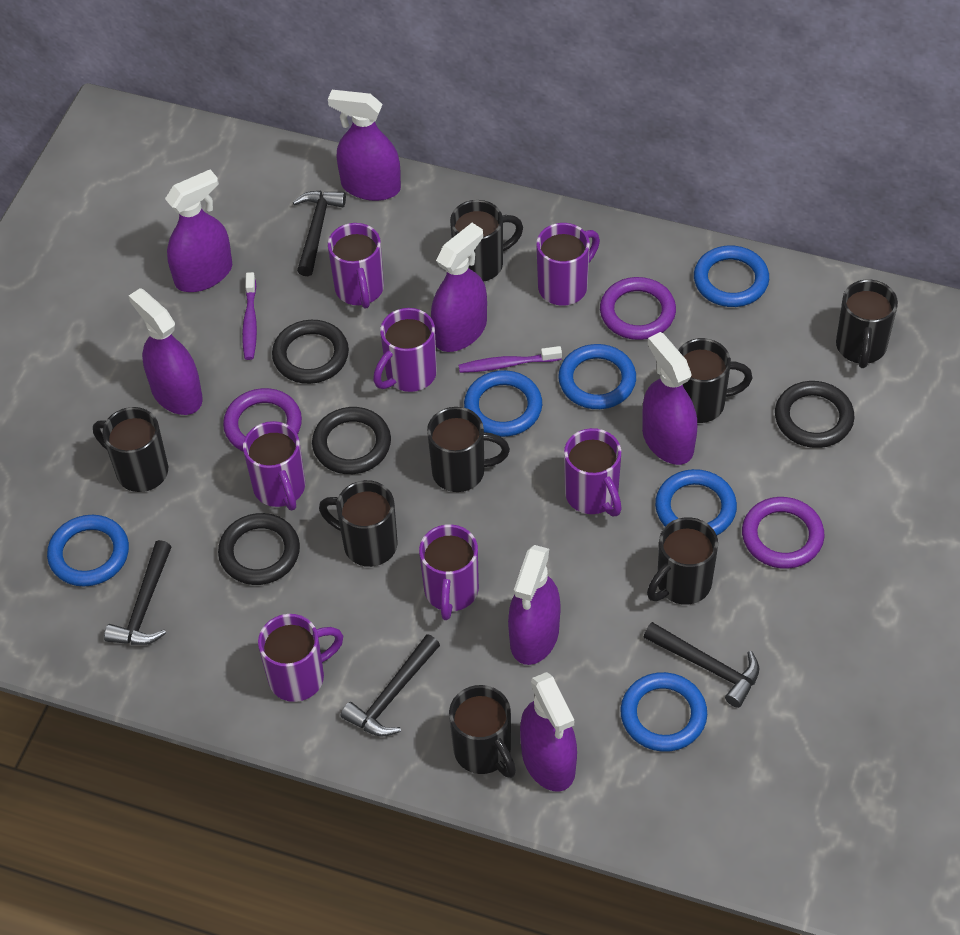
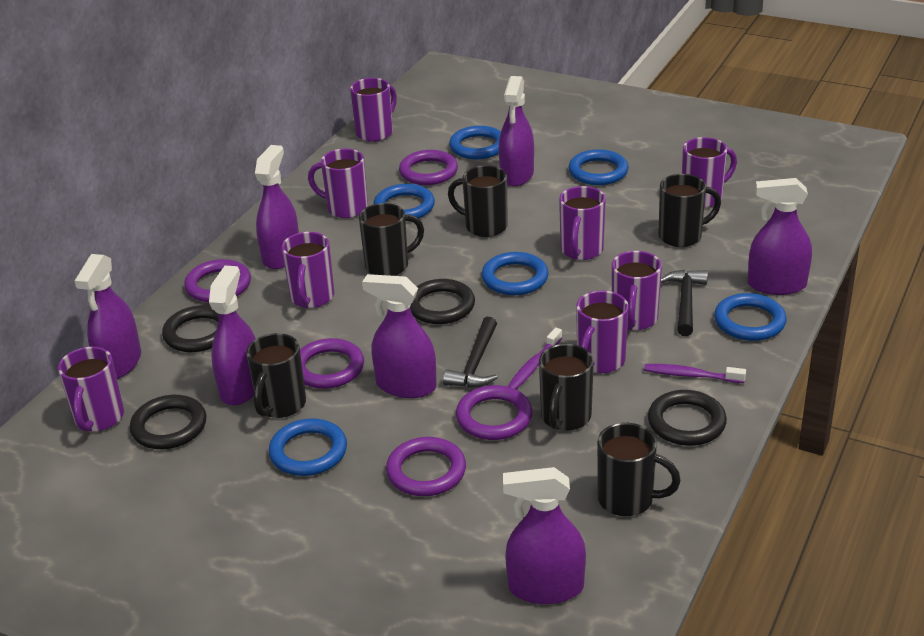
black hammer: [104,540,172,645] [293,191,346,276] [341,634,440,737] [644,622,759,708] = 4 -> [443,317,498,388] [661,270,708,336] = 2
black mug: [93,407,168,492] [319,480,398,567] [427,407,510,492] [449,685,516,778] [450,200,523,282] [647,517,718,605] [678,338,752,423] [836,280,898,368] = 8 -> [246,333,306,418] [359,203,424,276] [448,165,508,237] [539,344,594,431] [597,423,681,516] [658,174,721,247] = 6
purple mug: [243,421,305,510] [258,614,343,702] [328,223,384,309] [373,308,437,392] [419,524,479,620] [536,223,600,306] [564,428,622,517] = 7 -> [58,347,124,432] [281,232,334,308] [308,149,368,218] [350,78,397,142] [559,186,606,260] [576,291,629,373] [612,251,662,330] [682,137,737,208] = 8
purple ring: [223,388,302,451] [600,277,676,340] [742,497,825,569] = 3 -> [184,259,251,302] [300,338,364,389] [386,437,466,496] [399,150,458,185] [456,385,533,440] = 5

